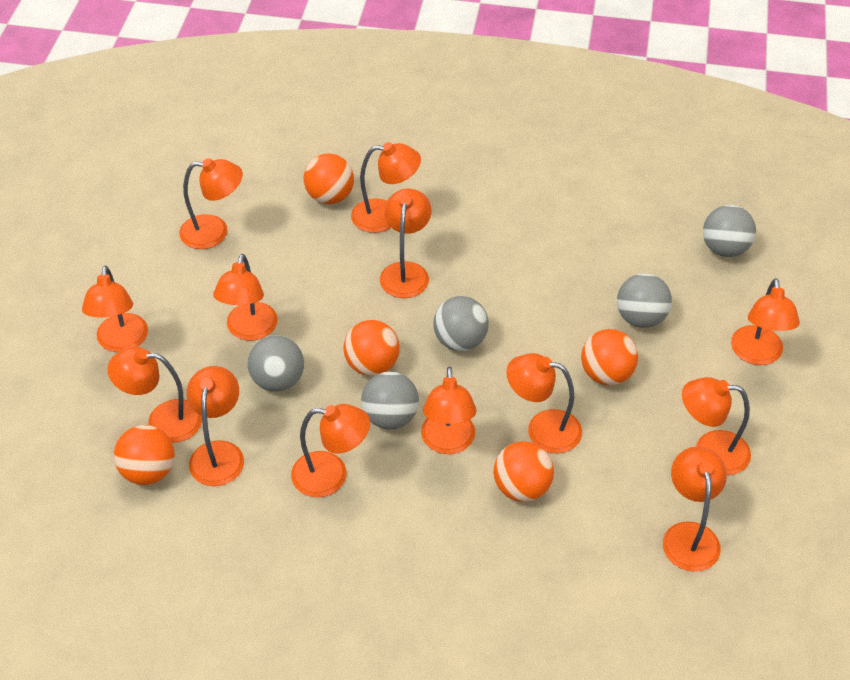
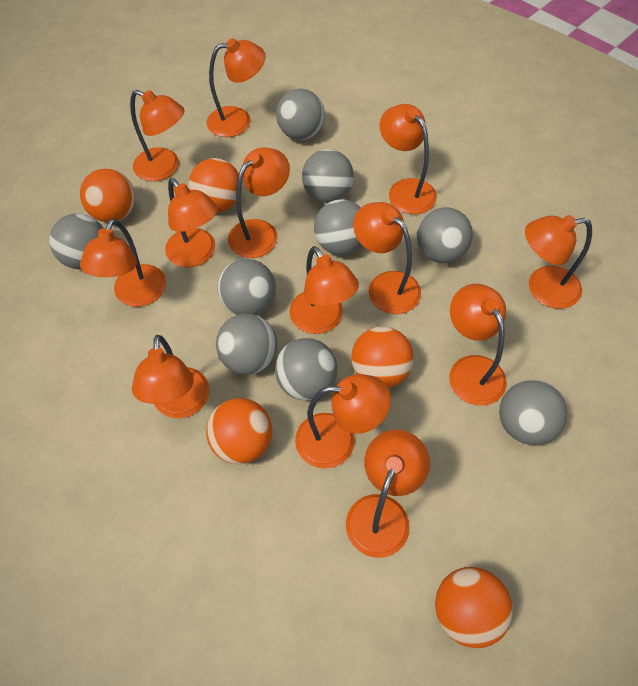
grey ball: [247,335,304,392] [361,372,419,430] [433,296,489,351] [617,273,672,328] [703,205,756,257] = 5 -> [49,213,103,269] [216,314,277,375] [218,259,276,315] [275,338,337,401] [276,88,325,140] [302,149,354,203] [314,199,362,255] [416,207,473,263] [499,380,568,445] = 9

